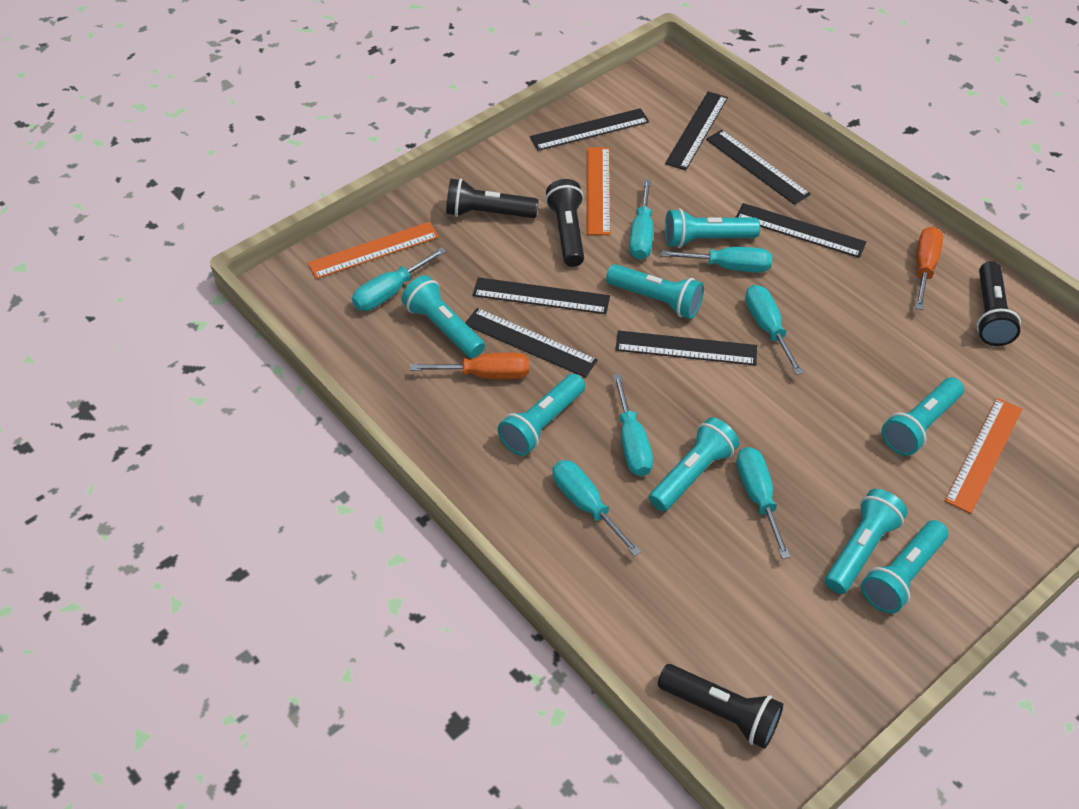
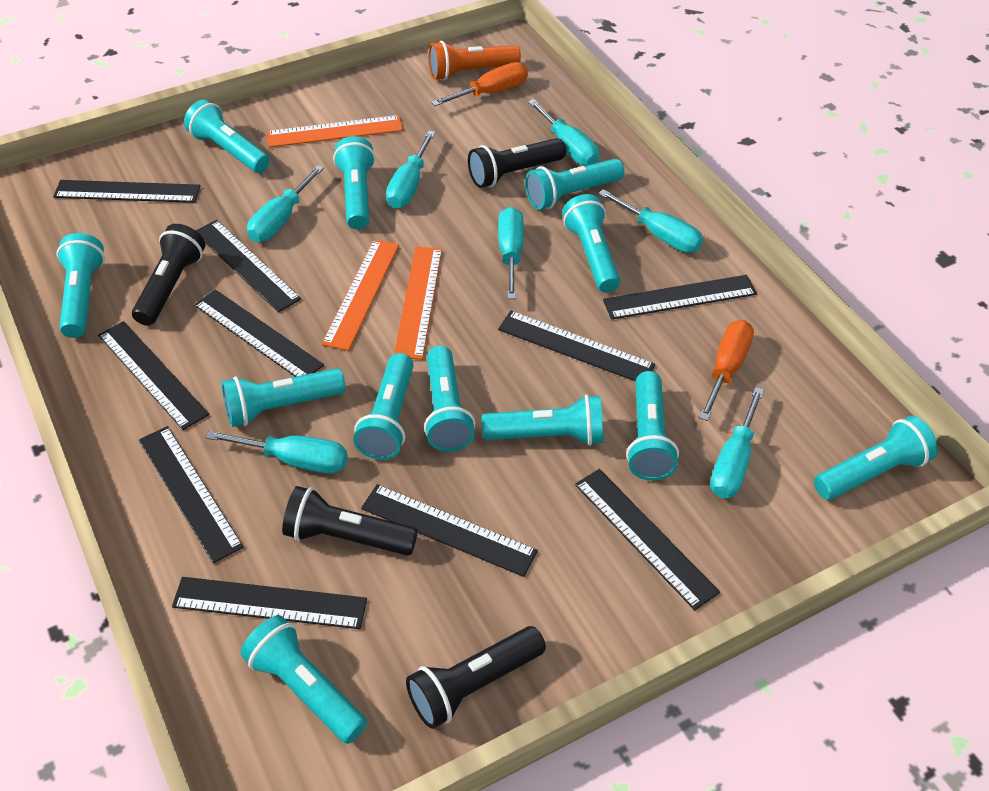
black ruler: [465,308,598,378] [473,277,610,314] [530,108,649,151] [615,330,757,365] [665,91,728,170] [706,130,811,205] [735,203,866,258] = 7 -> [53,180,200,203] [98,321,209,430] [139,426,244,563] [172,577,367,629] [194,289,324,377] [196,220,301,312] [361,484,538,577] [498,311,655,381] [575,469,720,610] [603,275,757,320] = 10
orange flashlight: none = 0 -> [429,41,521,80] = 1
turquoise flashlight: [401,275,485,358] [498,374,585,456] [606,264,704,319] [649,417,740,512] [665,209,760,248] [825,489,908,594] [861,520,948,614] [882,377,964,456] = 8 -> [56,233,105,338] [184,99,270,173] [222,368,346,427] [240,615,367,744] [333,136,375,229] [353,353,414,460] [424,346,475,452] [482,394,604,446] [525,159,624,210] [562,194,620,293] [626,371,679,480] [814,416,938,500] = 12

